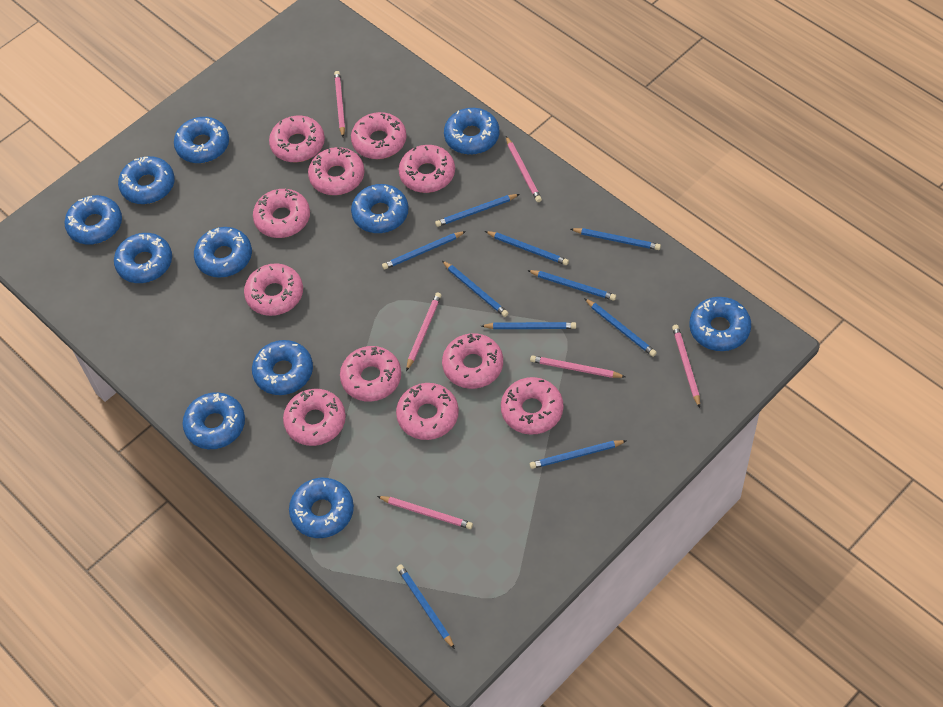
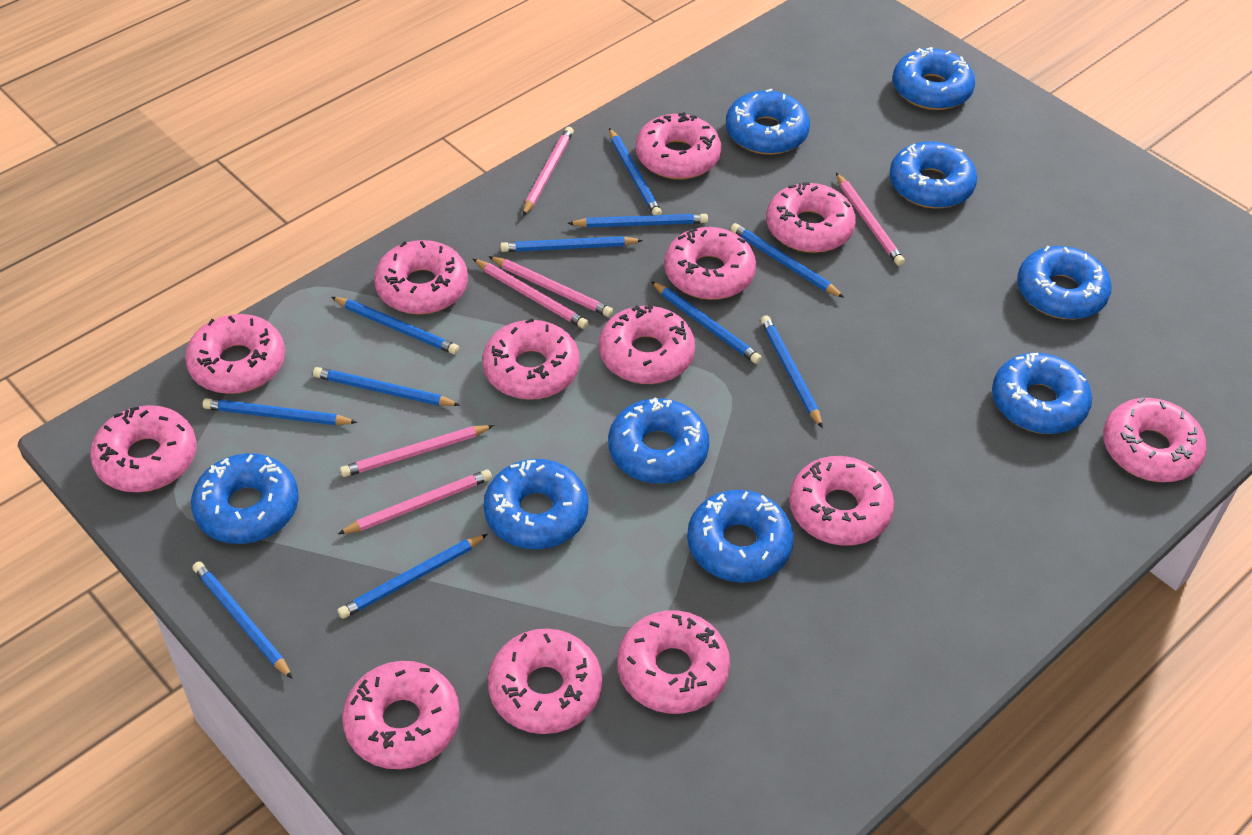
blue donut: [64,195,122,245] [114,233,172,283] [118,156,175,204] [174,117,229,163] [182,392,245,449] [194,227,252,278] [252,340,313,395] [289,478,354,538] [351,184,409,233] [444,108,499,155] [689,297,751,351] = 11 -> [191,453,299,544] [484,459,589,549] [608,397,709,484] [687,490,794,583] [726,89,810,155] [889,141,977,208] [893,47,975,110] [992,353,1092,434] [1017,246,1111,319] = 9
blue pencil: [382,231,466,270] [397,564,455,649] [435,194,520,227] [442,261,508,317] [482,322,576,329] [485,231,569,265] [527,270,616,301] [530,440,627,469] [571,228,661,250] [584,298,657,357] = 10 -> [193,561,293,679] [203,398,358,425] [313,367,460,406] [331,297,459,354] [338,534,488,619] [500,236,643,252] [567,214,708,228] [609,128,662,215] [651,281,762,364] [731,223,845,298] [761,315,823,428] = 11
pink donut: [244,263,303,316] [253,189,310,238] [269,116,325,162] [283,389,346,446] [308,147,365,195] [340,346,401,402] [351,112,406,159] [396,383,459,440] [399,145,455,193] [442,333,503,389] [501,377,563,435] = 11 -> [90,405,197,492] [185,314,285,394] [342,661,460,769] [374,240,468,314] [482,318,580,400] [488,629,602,734] [599,305,695,384] [617,610,730,714] [636,112,721,179] [664,227,756,300] [766,182,856,253] [789,456,894,545] [1103,397,1207,482] = 13

